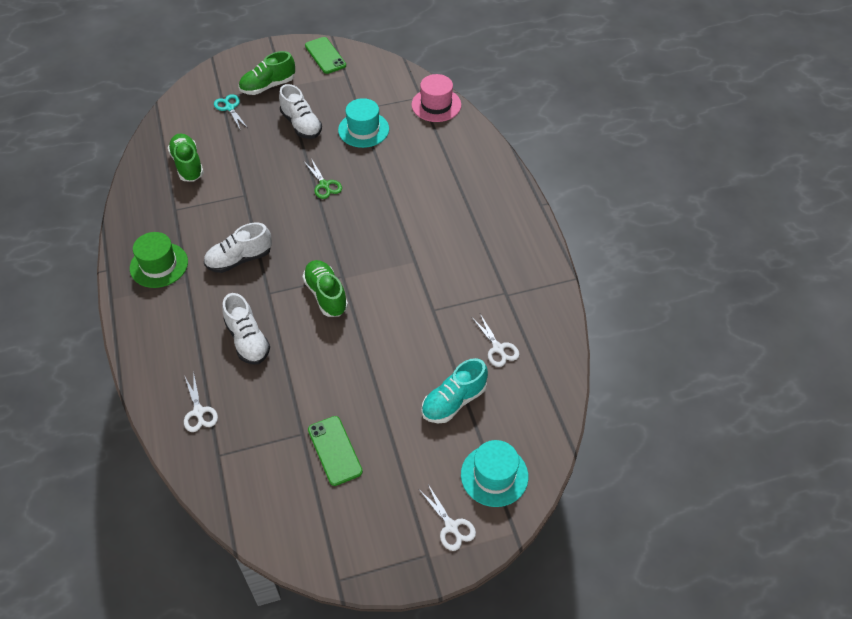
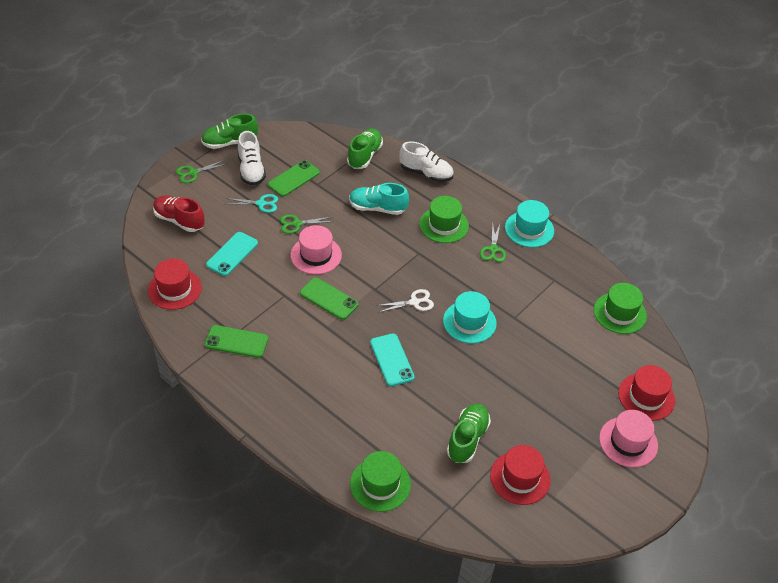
green hat: [130,232,188,288] = 1 -> [350,451,411,512] [419,196,469,243] [594,283,647,334] = 3
green phone: [305,37,346,74] [308,416,363,486] = 2 -> [205,325,268,358] [268,160,320,197] [300,278,359,320] = 3
green scissors: [304,158,342,199] = 1 -> [176,160,227,183] [280,214,333,234] [480,223,506,262] = 3
pink hat: [411,74,461,122] = 1 -> [291,225,342,275] [599,410,658,467] = 2
red hat: none = 0 -> [148,258,202,310] [490,445,551,505] [618,365,675,421] = 3
red shoe: none = 0 -> [153,196,205,232] = 1
turquoise phone: none = 0 -> [206,232,258,276] [370,334,415,386] = 2
white scissors: [184,375,218,432] [420,485,476,551] [472,314,520,367] = 3 -> [376,289,434,313] = 1
white shoe: [204,222,272,273] [222,293,270,365] [279,84,322,139] = 3 -> [238,131,266,186] [399,141,454,182] = 2

